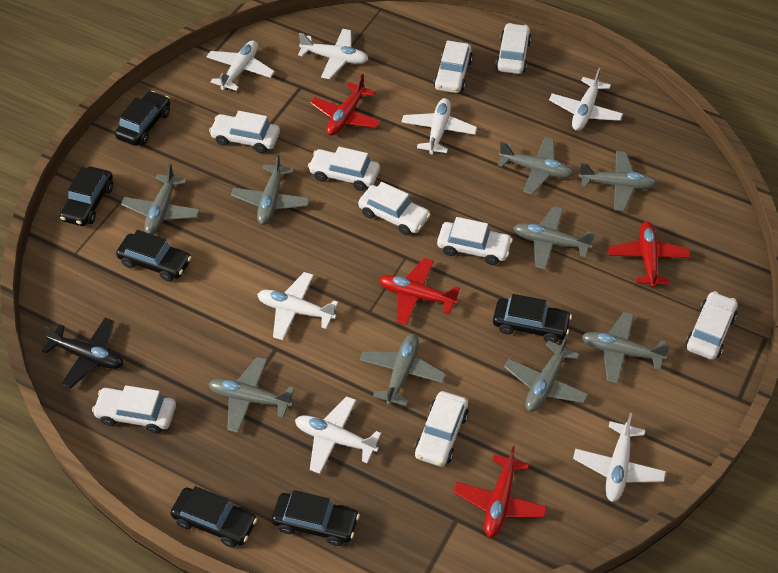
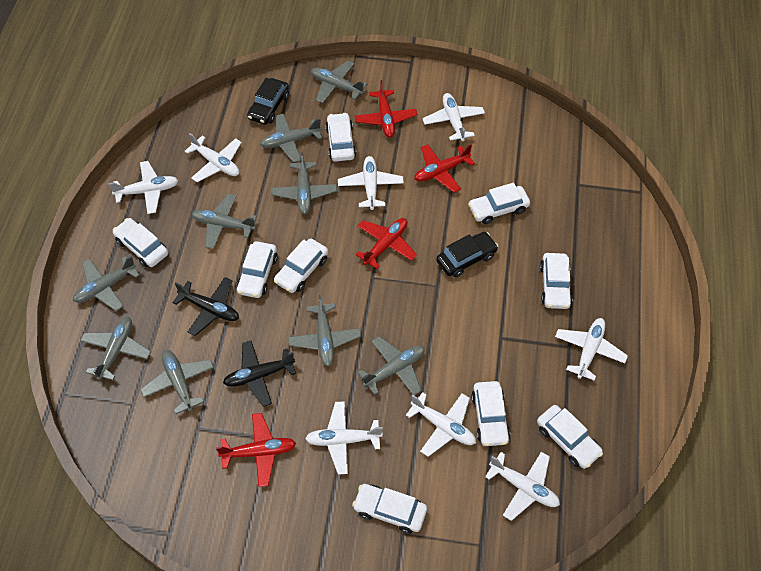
black car: [60,167,113,226] [115,91,170,146] [116,230,192,282] [171,486,257,548] [272,490,360,546] [493,294,572,343] = 6 -> [247,78,289,125] [436,232,498,277] = 2
black plane: [42,318,123,389] = 1 -> [172,277,239,336] [223,341,296,407] = 2
white plane: [206,40,275,91] [257,272,338,340] [295,396,381,474] [298,29,368,79] [402,98,477,154] [549,68,623,131] [573,413,666,502] = 7 -> [109,161,178,214] [185,133,242,182] [305,401,383,475] [338,156,404,210] [406,392,476,457] [423,93,485,141] [485,452,560,521] [555,318,628,381] = 8

